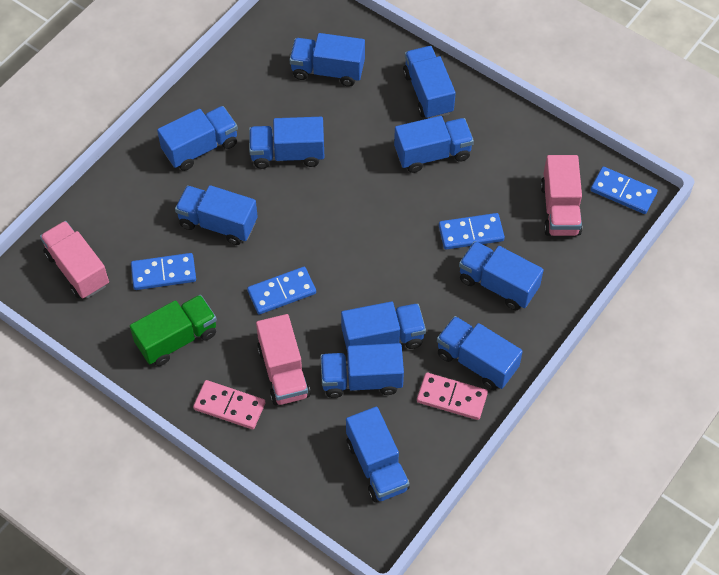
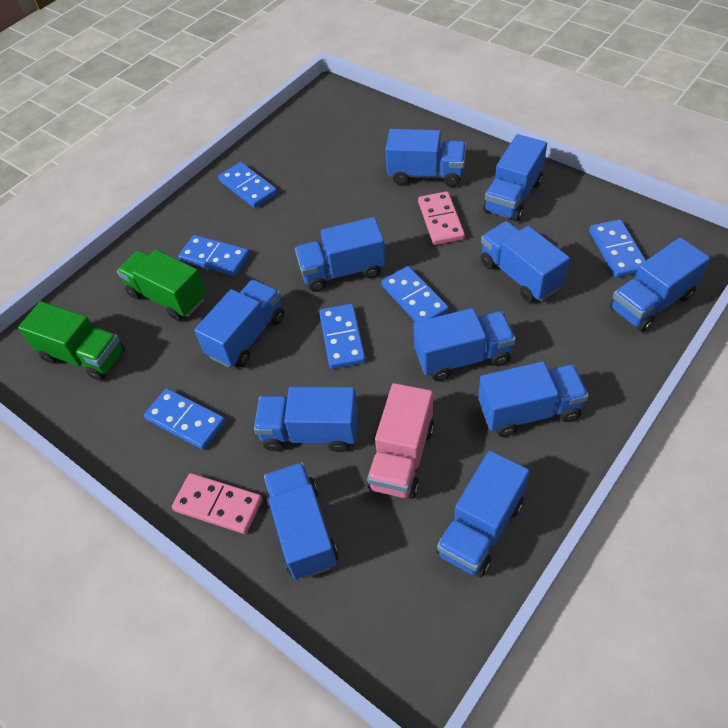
blue domino: [131,253,196,290] [247,267,316,314] [439,213,505,250] [591,167,658,214] = 4 -> [144,388,226,450] [178,235,250,276] [218,162,277,208] [319,304,366,369] [381,266,449,322] [589,219,646,278] = 6
green truck: [130,295,217,366] = 1 -> [18,301,125,381] [117,250,206,321] = 2
pink truck: [40,221,109,298] [256,314,310,405] [541,155,582,236] = 3 -> [367,383,434,499] = 1

